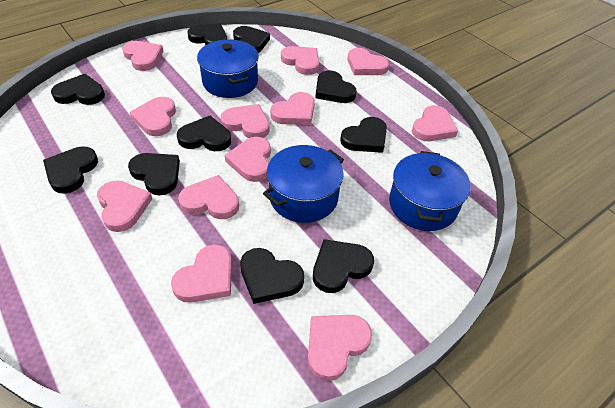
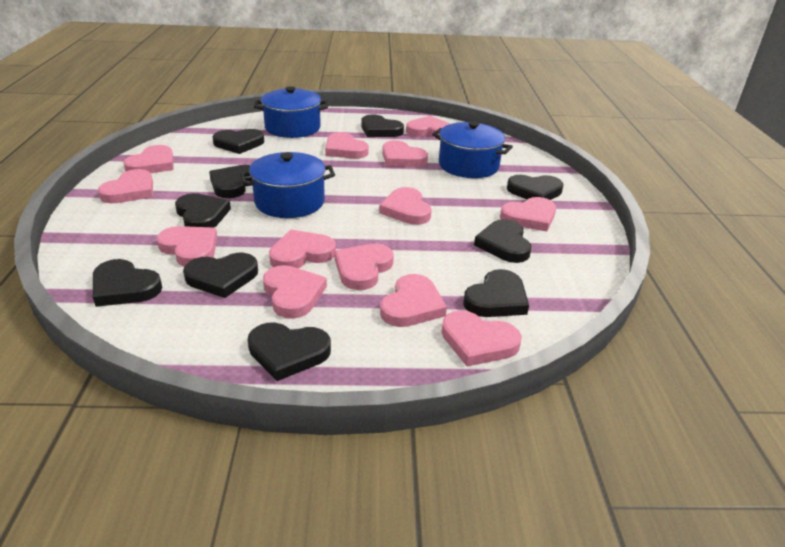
pink heart: [97,180,152,232] [122,41,164,71] [130,97,176,136] [171,245,232,303] [178,175,239,219] [221,104,269,138] [225,137,271,182] [270,92,315,125] [281,46,319,75] [308,315,372,381] [347,48,389,75] [412,105,458,141] = 12 -> [98,169,153,203] [123,145,173,173] [157,226,217,266] [263,265,327,319] [269,230,336,268] [325,132,369,159] [335,244,394,290] [379,187,432,225] [380,274,447,327] [382,140,428,167] [406,116,450,138] [441,310,522,366] [500,197,556,231] = 13

